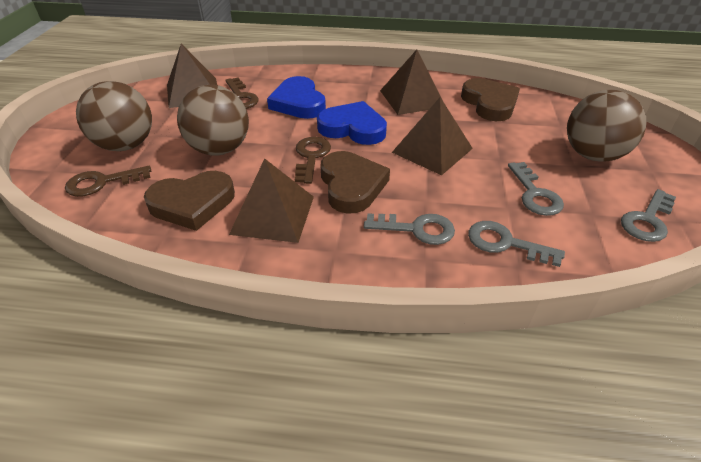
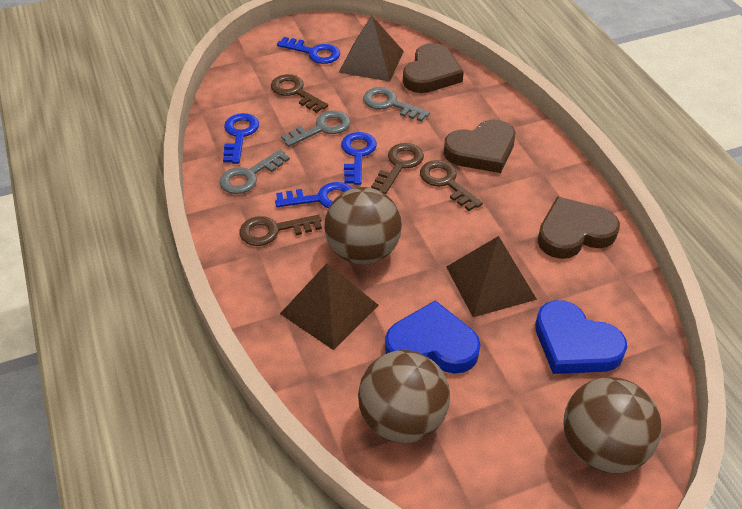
blue key: none = 0 -> [223,113,259,164] [275,182,353,208] [277,37,340,64] [341,132,377,185] = 4
brown key: [65,166,151,197] [225,77,258,109] [295,137,331,184] = 3 -> [239,215,322,246] [271,74,328,113] [371,143,424,194] [420,160,483,211] = 4
brown pyramid: [167,44,217,108] [229,158,314,243] [380,50,442,115] [392,97,473,175] = 4 -> [280,263,379,350] [339,15,404,82] [446,236,537,317] = 3
grey key: [364,213,455,245] [468,221,565,267] [508,162,564,216] [621,189,676,242] = 4 -> [220,149,290,194] [281,111,351,147] [363,87,430,122] = 3

